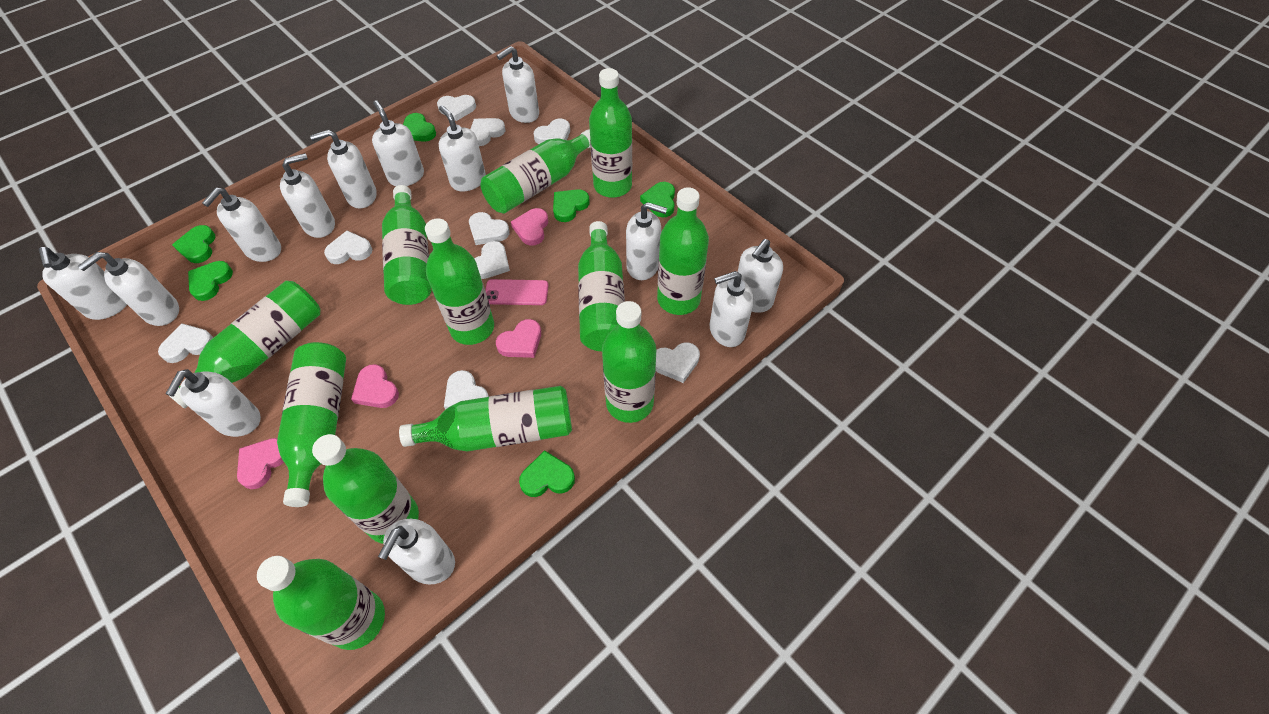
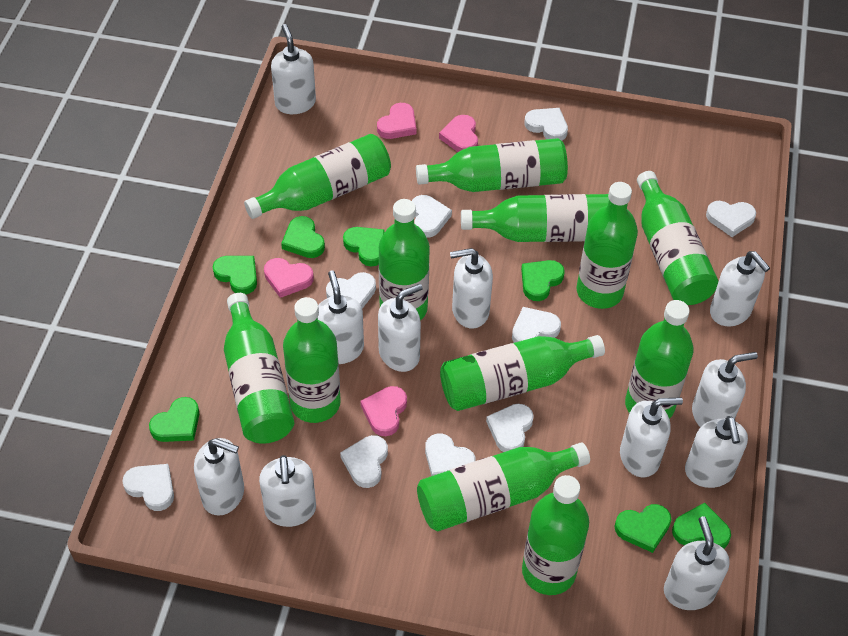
green heart: [172,225,215,263] [188,261,233,301] [403,113,436,142] [519,450,575,497] [553,189,590,222] [640,182,675,217] = 6 -> [149,397,199,442] [213,256,257,295] [281,216,325,258] [343,227,384,266] [521,260,565,301] [615,504,671,553] [672,503,731,549] = 7
pink phone: [485,279,548,305] = 1 -> none = 0
white soap dispenser: [39,247,127,320] [78,252,179,326] [166,369,261,437] [202,188,281,262] [280,153,335,238] [310,130,377,209] [372,100,424,186] [378,519,455,585] [439,105,486,191] [497,46,539,123] [626,202,667,280] [709,271,754,347] [738,239,783,313] = 13 -> [194,438,244,516] [259,455,316,527] [271,24,316,114] [318,271,364,364] [378,284,423,372] [450,248,493,329] [620,397,683,477] [664,516,730,610] [685,416,748,488] [692,352,758,427] [710,251,770,326] = 11

